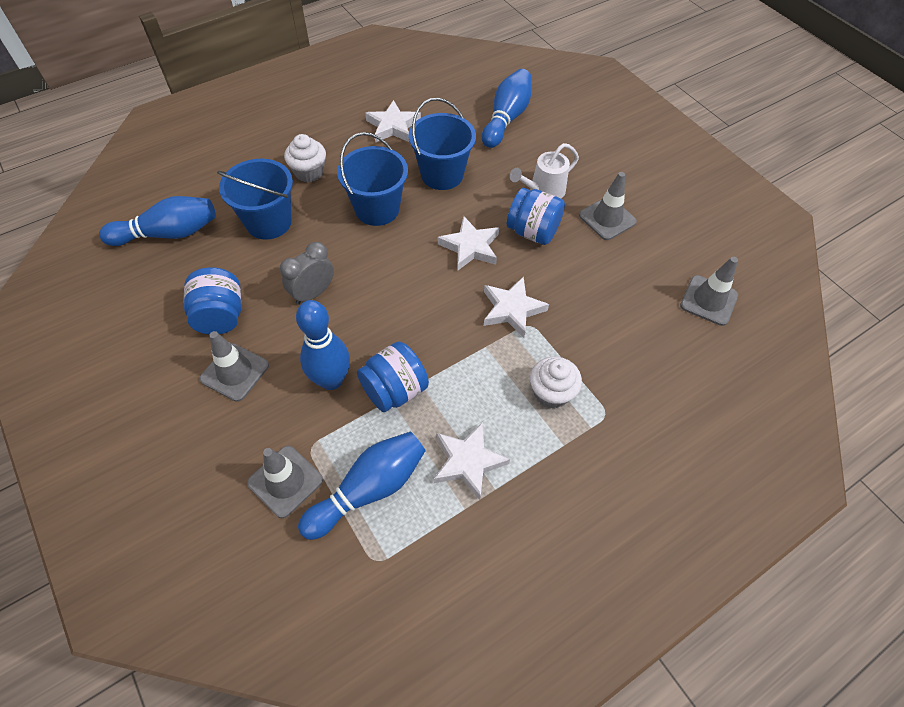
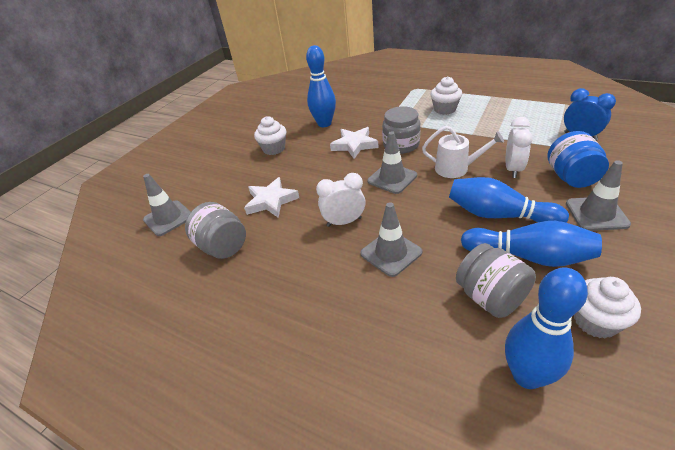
blue bucket: [217,159,293,240] [337,132,408,226] [409,98,476,190] = 3 -> none = 0
blue clock: none = 0 -> [564,88,616,140] = 1
blue jar: [184,267,241,335] [357,342,429,412] [507,188,565,245] = 3 -> [548,131,609,188] = 1
grey clock: [280,242,334,305] = 1 -> none = 0
grey jar: none = 0 -> [185,202,246,259] [382,106,420,154] [456,243,536,318] = 3
white clock: none = 0 -> [316,173,366,227] [506,117,533,178] = 2
white cupcake: [284,134,326,183] [530,356,582,409] = 2 -> [254,116,286,155] [430,76,462,115] [574,277,641,339] = 3
white star: [365,100,421,143] [434,422,510,500] [438,216,499,271] [484,276,549,338] = 4 -> [244,177,299,218] [330,127,379,159] = 2

